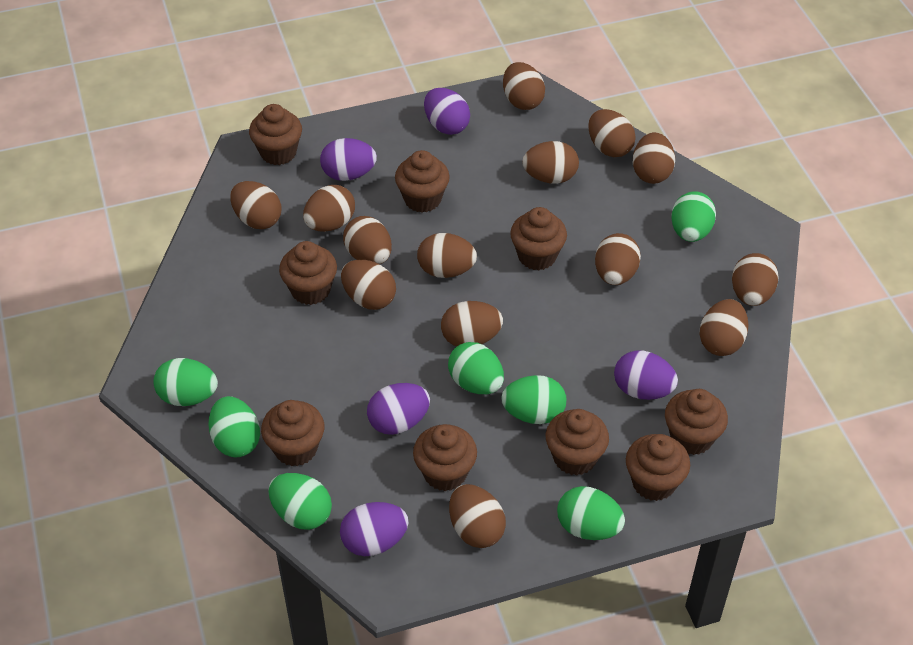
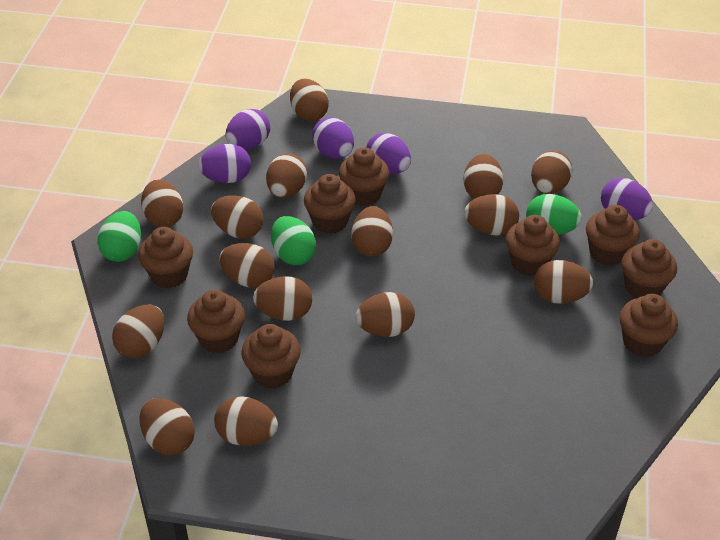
brown egg: [230,181,281,229] [303,185,355,232] [341,260,396,310] [343,216,392,264] [417,233,477,278] [441,301,503,346] [449,484,506,548] [503,62,545,110] [522,141,579,184] [588,109,636,157] [595,233,641,285] [633,132,675,184] [699,299,748,356] [732,253,779,306] = 14 -> [112,305,165,358] [139,398,195,455] [141,180,183,227] [211,196,263,239] [214,396,278,446] [219,243,275,288] [253,276,313,321] [266,153,307,198] [290,79,329,121] [351,206,393,257] [356,292,415,337] [464,154,503,199] [464,194,519,236] [531,151,572,194] [534,260,593,304] = 15
green egg: [153,358,218,406] [208,396,260,457] [268,473,332,530] [448,342,504,394] [501,375,566,424] [557,486,625,540] [671,191,716,242] = 7 -> [97,211,141,262] [271,216,316,265] [526,194,581,235] = 3

